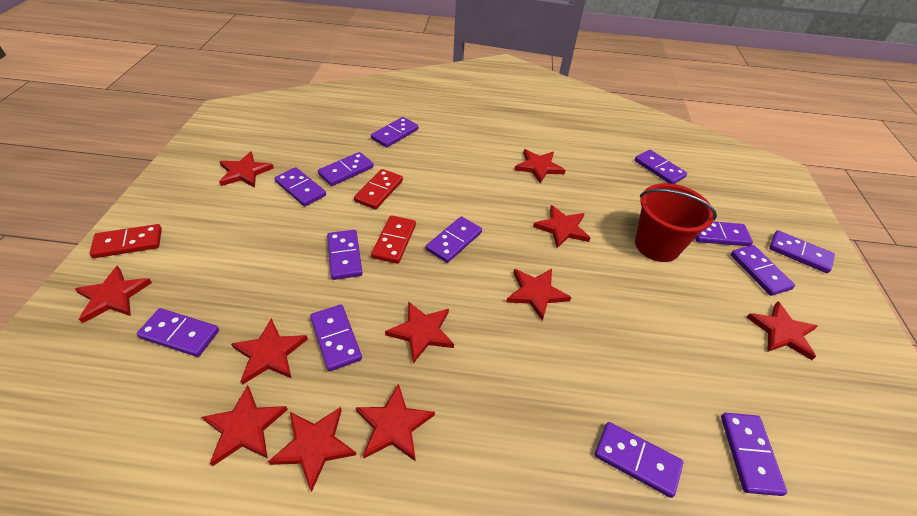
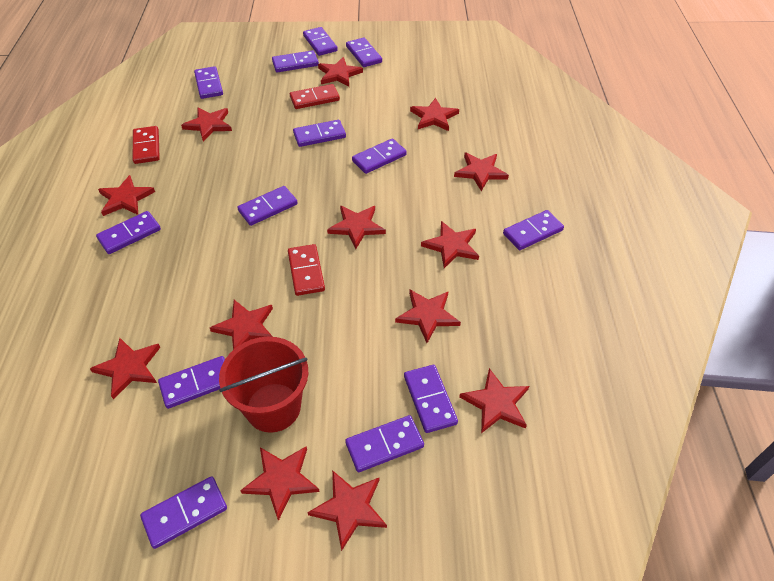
red star: [75,265,152,323] [202,385,288,467] [219,151,274,188] [231,318,308,384] [268,407,356,492] [355,383,435,461] [385,301,454,363] [506,269,571,321] [514,149,566,184] [533,205,590,248] [746,301,818,360] = 11 -> [90,338,161,399] [98,175,155,216] [181,108,232,141] [210,300,273,350] [240,446,320,521] [308,470,387,551] [318,57,363,87] [327,206,386,249] [395,289,461,343] [410,98,459,131] [421,221,479,268] [454,153,509,191] [459,368,529,433] = 13

